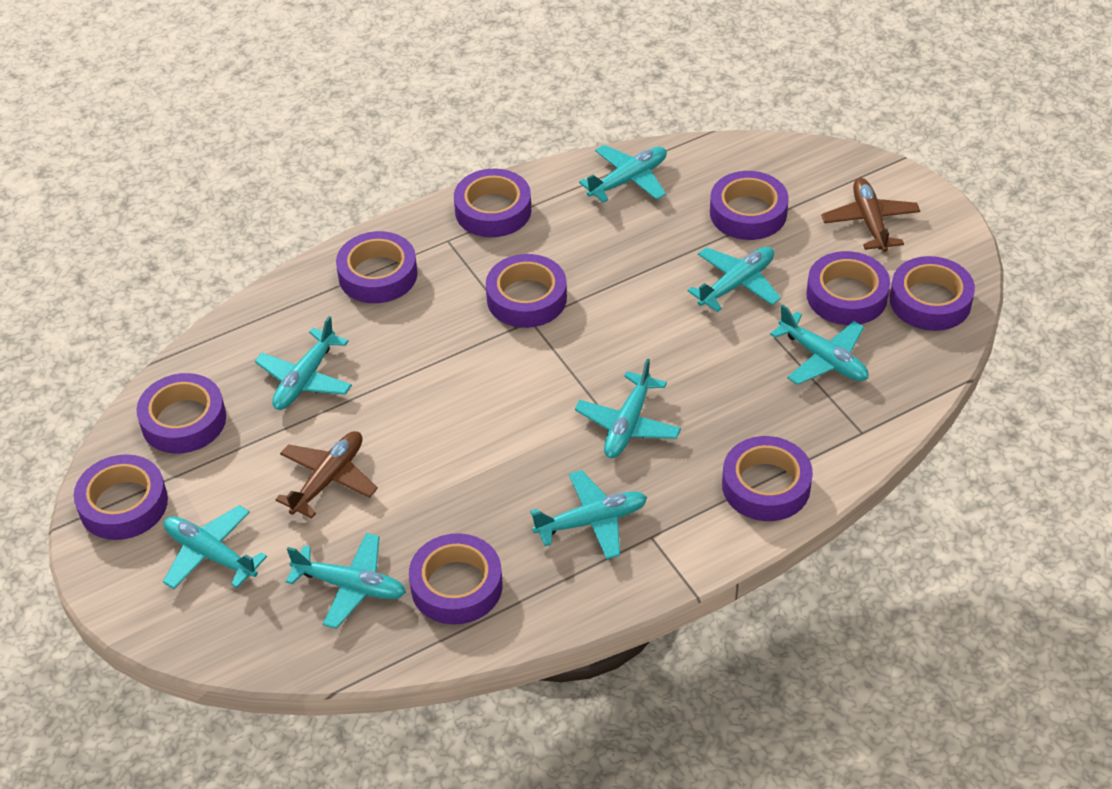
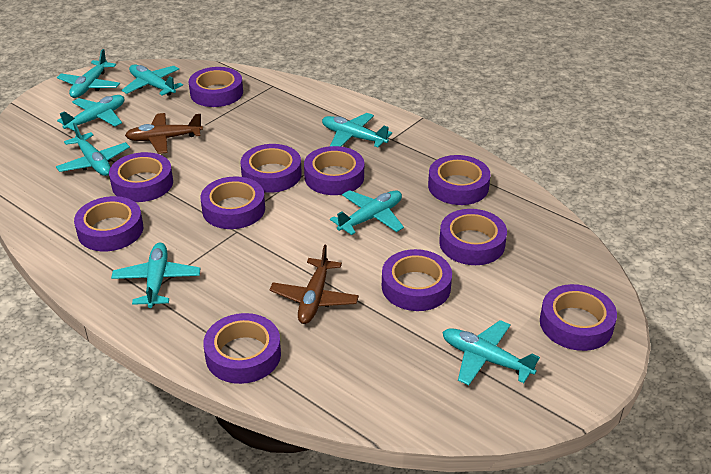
purple tape: [74,454,168,540] [136,373,226,454] [336,231,418,303] [409,533,503,625] [454,169,531,237] [486,254,567,328] [710,171,789,240] [722,436,813,521] [806,251,890,325] [890,256,975,331] = 10 -> [74,196,143,251] [109,152,173,202] [189,67,243,107] [201,176,265,229] [203,313,281,384] [240,144,302,193] [304,146,364,195] [382,249,452,311] [428,155,491,205] [439,209,507,265] [540,284,617,351] = 11

